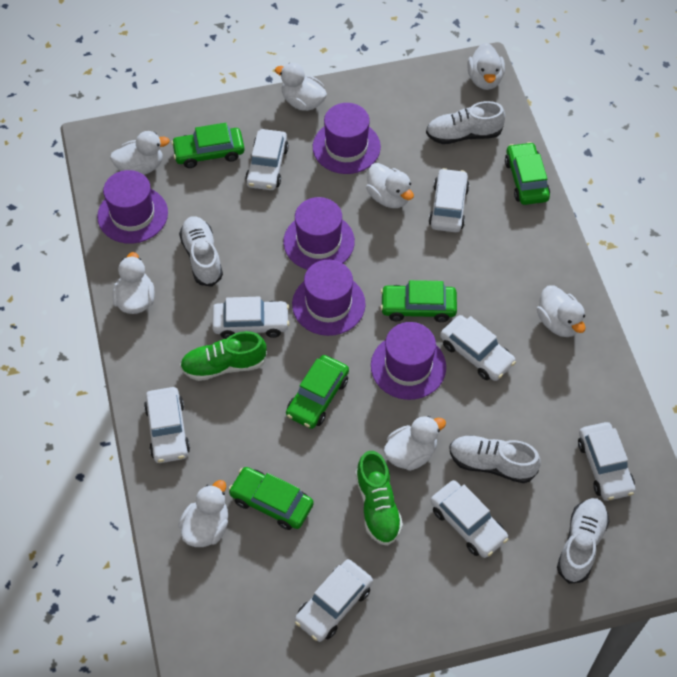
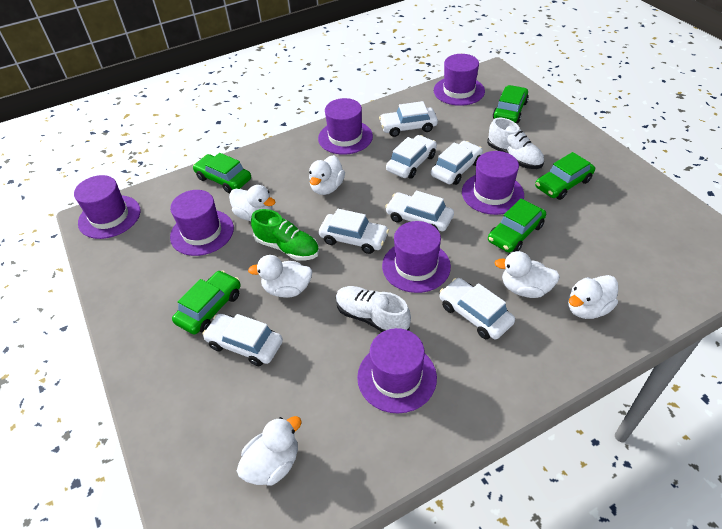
green shoe: [180,331,267,381] [355,451,403,546] = 2 -> [251,209,319,261] = 1
purple hat: [97,170,168,244] [283,197,355,270] [292,260,366,336] [313,103,381,174] [371,322,446,400] = 5 -> [74,175,141,239] [170,190,234,256] [318,98,373,155] [357,328,437,414] [382,221,451,293] [434,54,485,106] [462,151,524,215] = 7
white car: [144,387,190,463] [212,296,290,339] [245,129,289,190] [295,559,373,642] [429,168,469,232] [430,480,508,558] [440,315,516,381] [578,422,636,501] = 8 -> [203,314,283,366] [319,209,389,254] [379,101,438,137] [385,191,454,231] [386,135,437,178] [431,141,483,185] [439,278,515,340] = 7
white duck: [110,131,170,175] [113,252,154,314] [178,480,228,547] [275,63,327,111] [366,163,414,208] [383,416,446,471] [468,43,505,90] [537,285,586,337] = 8 -> [229,185,275,221] [237,416,302,486] [248,255,312,298] [309,155,345,195] [494,251,560,298] [568,275,618,319] = 6
white shoe: [179,216,223,287] [426,101,505,144] [450,435,541,483] [557,498,610,584] = 4 -> [336,286,411,332] [487,118,544,169] = 2

